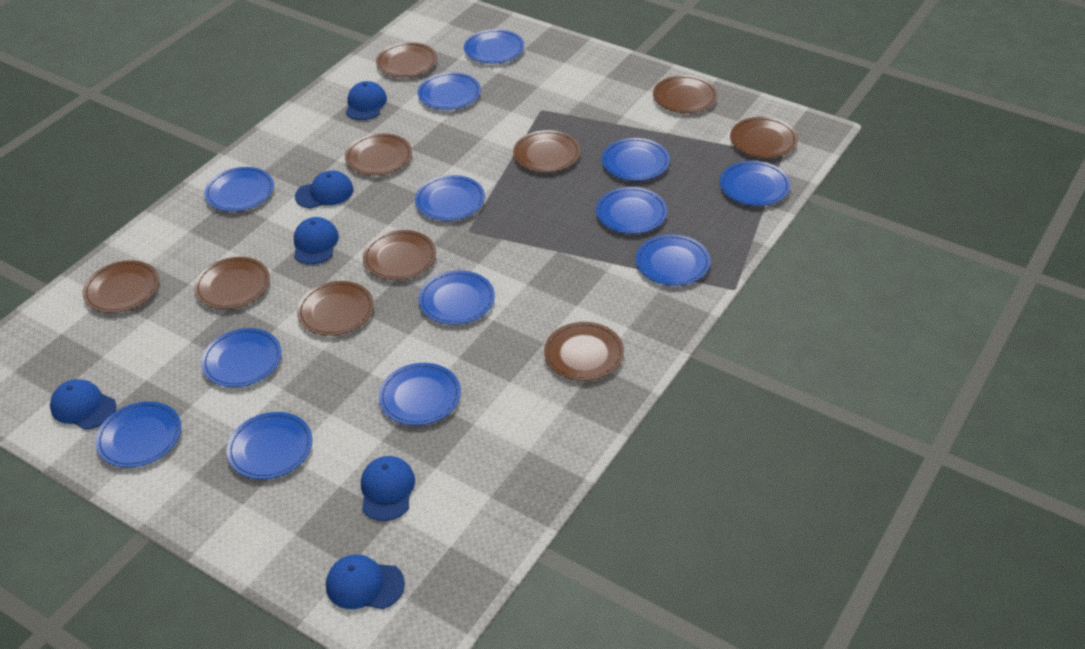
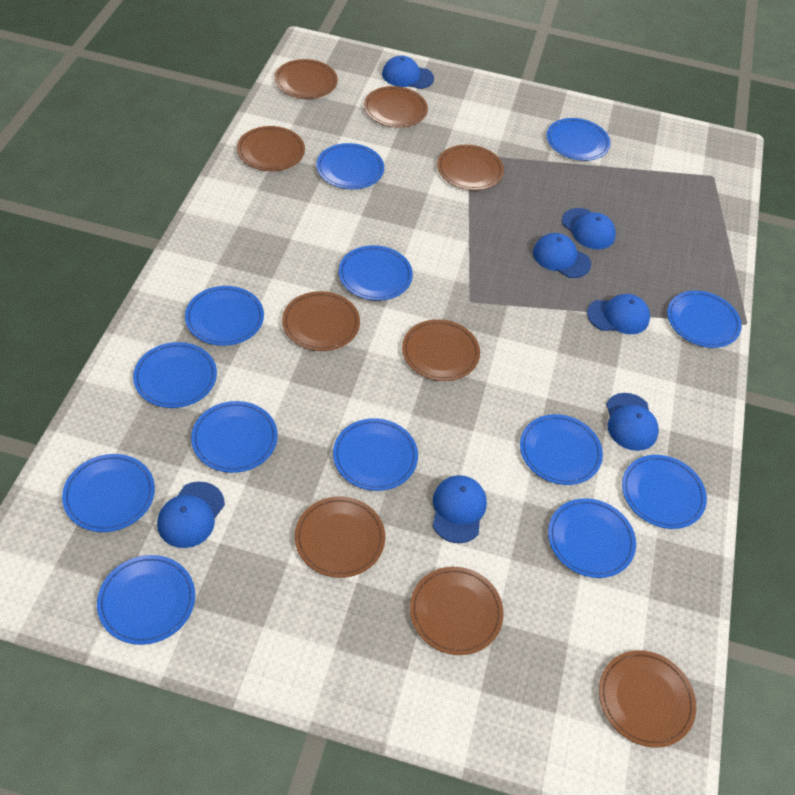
blue cap: [50,379,116,430] [294,217,339,265] [295,170,354,208] [326,554,405,609] [346,81,387,120] [361,456,415,521] = 6 -> [157,482,225,548] [382,56,434,89] [433,475,487,543] [533,233,591,278] [562,208,616,249] [587,294,650,334] [606,393,659,451] = 7
brown plate: [83,260,159,313] [194,257,270,309] [297,281,374,336] [345,133,412,176] [363,230,436,280] [376,42,437,78] [513,130,580,172] [544,322,624,381] [653,75,717,113] [730,117,798,158] = 10 -> [237,126,305,171] [275,59,338,99] [282,291,360,351] [295,496,385,578] [364,86,428,127] [402,319,480,381] [410,567,504,655] [437,145,504,190] [599,650,696,748] = 9

